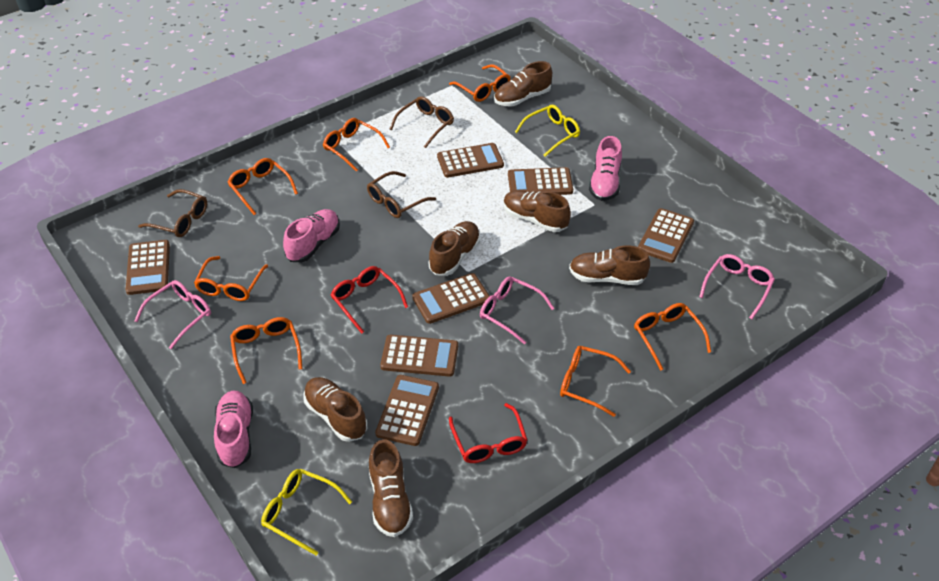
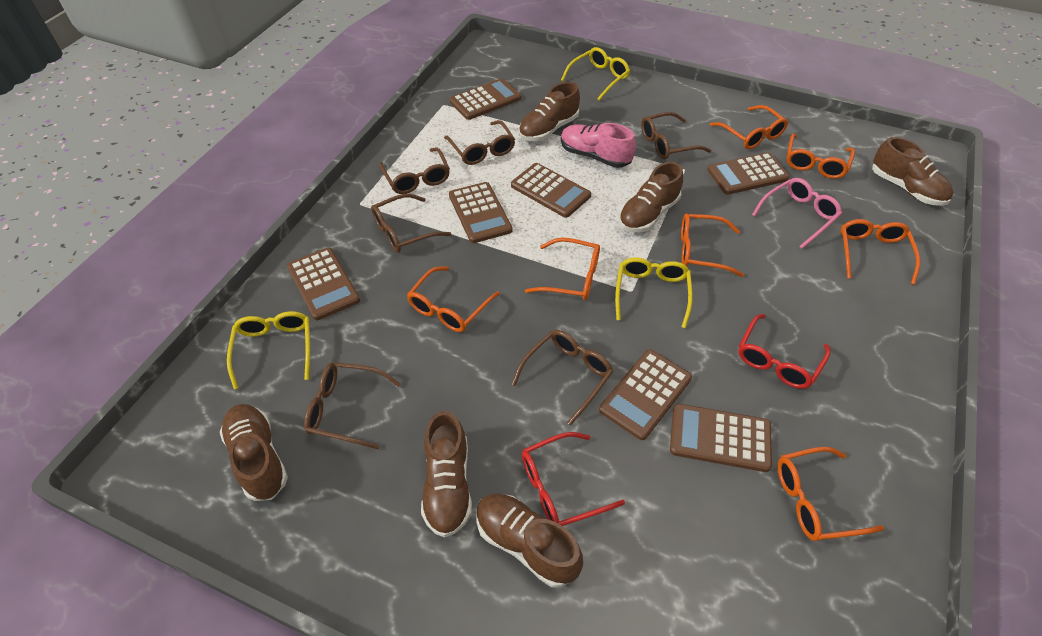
brown glasses: [138,189,207,237] [367,171,436,218] [390,96,454,148] = 3 -> [304,362,401,449] [371,194,451,252] [379,147,450,194] [444,120,515,165] [512,330,614,425] [641,112,711,159] = 6
pink glasses: [135,280,211,349] [480,276,554,345] [699,254,775,319] = 3 -> [752,178,842,249] = 1
pink shoe: [214,391,253,468] [283,209,340,262] [589,136,622,201] = 3 -> [561,123,636,168] = 1
yellow glasses: [261,469,352,556] [515,105,580,157] = 2 -> [227,311,310,389] [561,47,630,100] [615,257,693,328] = 3

